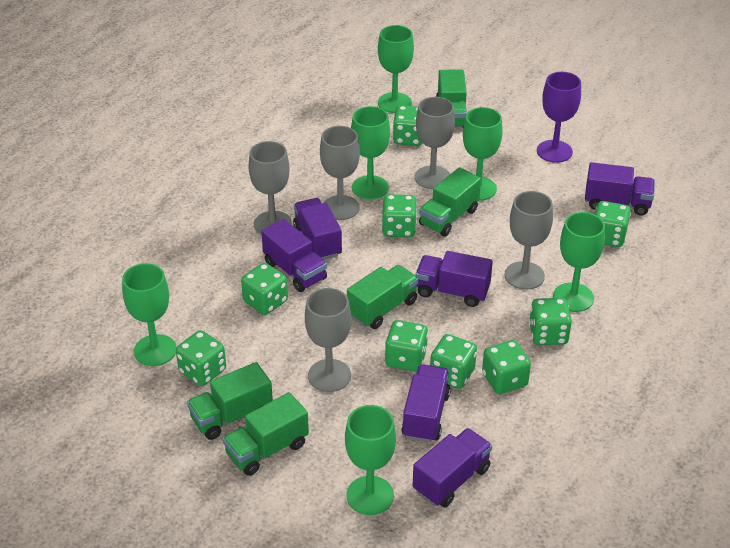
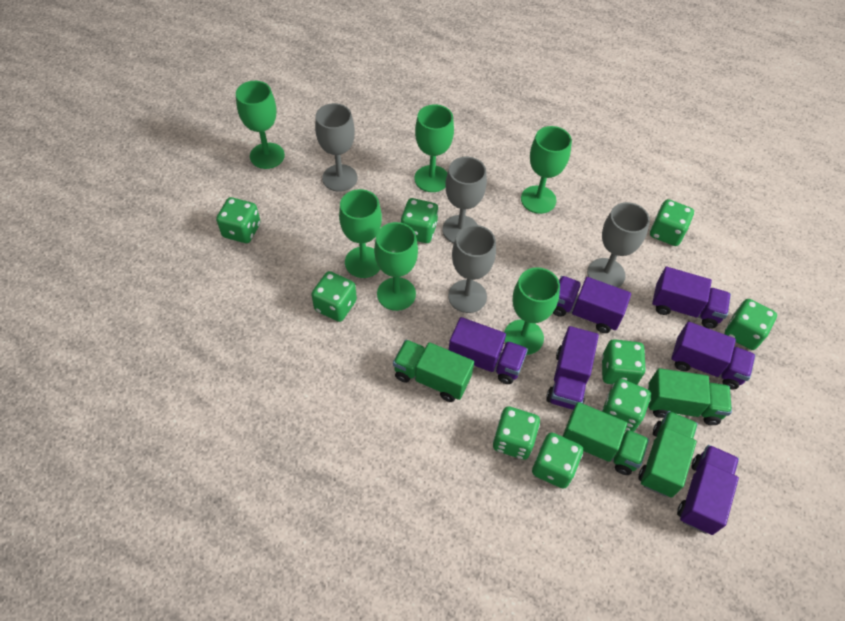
green truck: [187,362,273,440] [223,392,309,476] [347,265,419,329] [419,167,481,236] [436,70,467,127] = 5 -> [393,340,474,402] [562,402,649,475] [638,411,698,498] [648,368,732,425] = 4
grey goblet: [249,141,292,235] [305,288,351,392] [320,126,360,220] [415,97,455,189] [505,191,553,290] = 5 -> [315,103,357,192] [442,157,487,243] [448,225,496,313] [587,202,650,288] = 4
purple goblet: [537,72,581,163] = 1 -> none = 0

